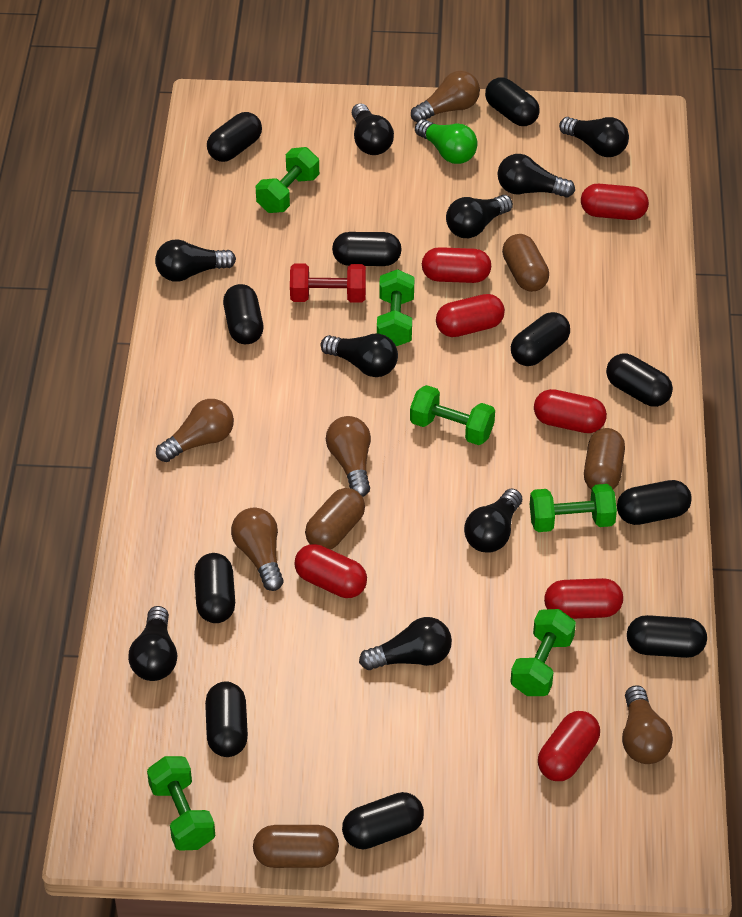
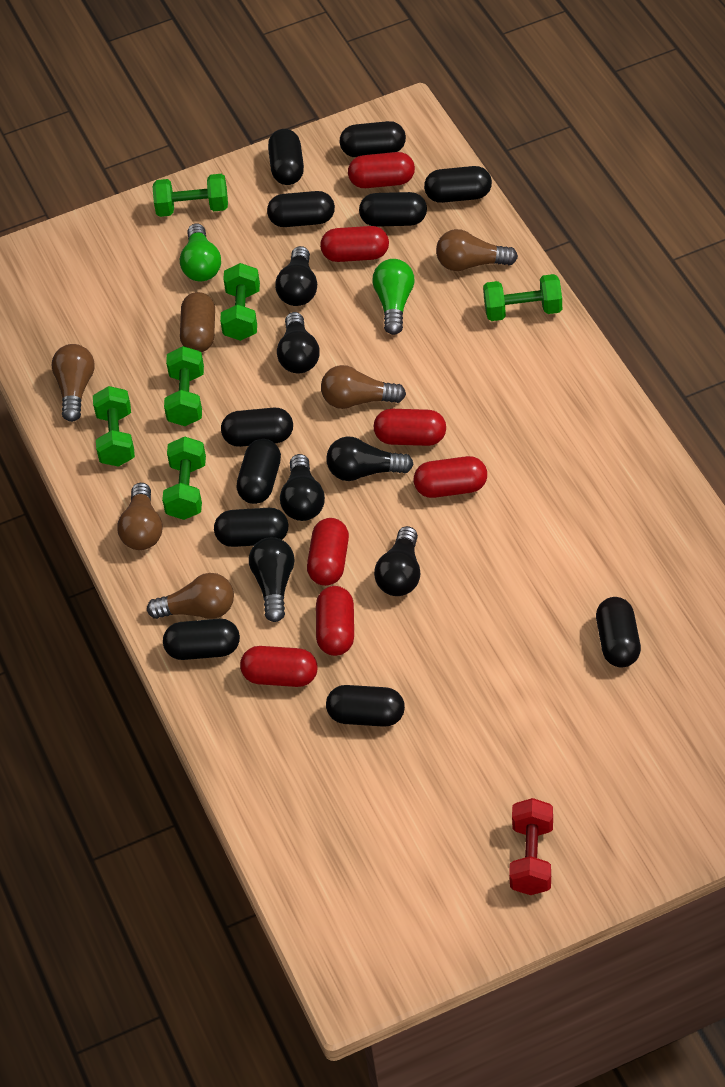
black light bulb: [128,606,177,681] [155,239,236,282] [321,333,398,377] [352,104,394,155] [359,617,452,670] [446,195,513,238] [464,488,522,553] [497,154,575,198] [559,117,629,157] = 9 -> [249,537,294,622] [275,246,317,306] [277,312,320,373] [280,454,325,521] [327,437,414,481] [374,526,420,596] = 6
brown capsule: [253,825,339,868] [305,488,365,549] [502,234,549,292] [584,428,625,490] = 4 -> [180,292,215,352] = 1
green light bulb: [415,119,478,164] = 1 -> [180,224,221,281] [372,259,415,335] = 2

